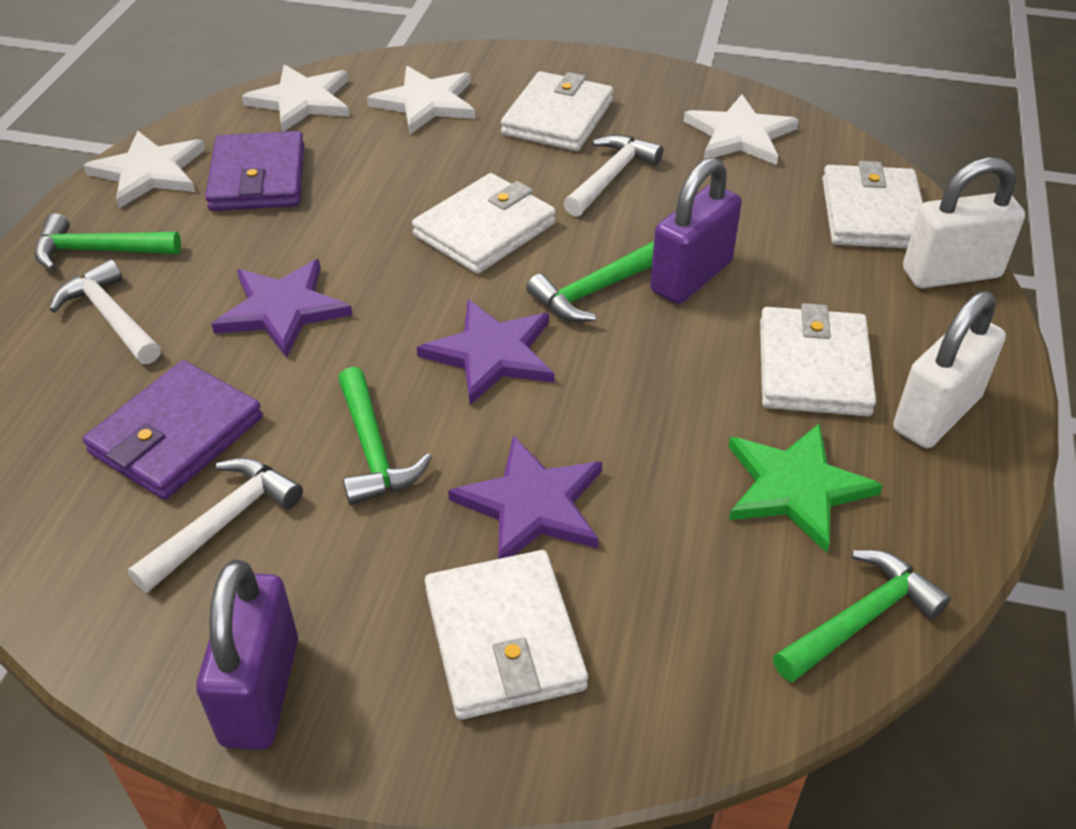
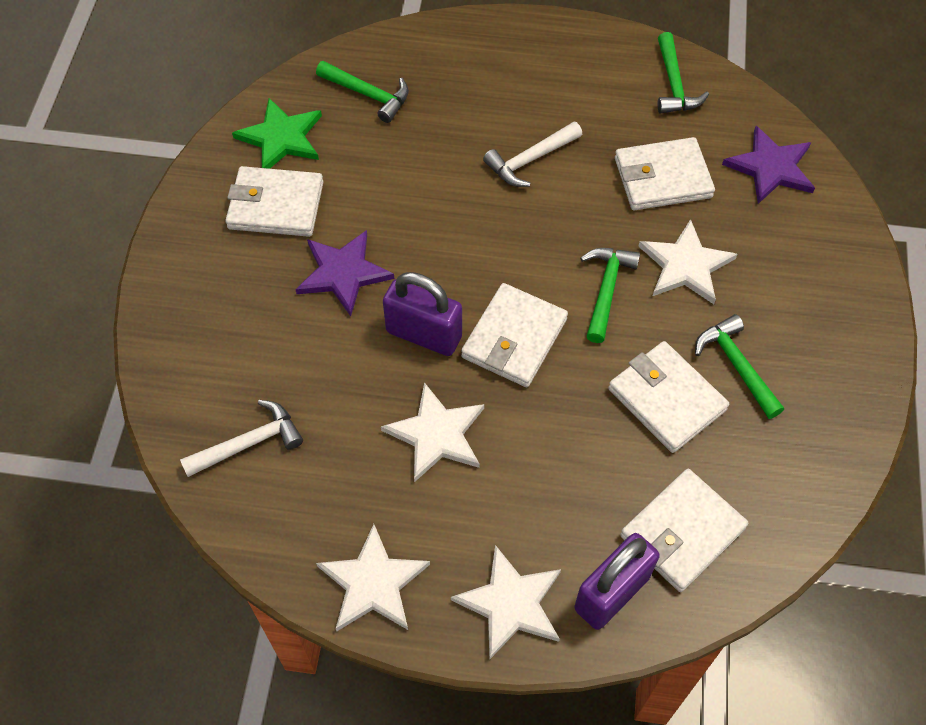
purple star: [211,259,352,358] [417,299,554,405] [448,435,602,559] = 3 -> [295,230,394,316] [722,126,815,204] = 2
purple wallet: [83,360,263,500] [205,131,304,211] = 2 -> none = 0
white hammer: [50,259,161,364] [128,458,303,592] [564,135,663,217] = 3 -> [180,400,303,477] [483,122,582,187] = 2
white padlock: [893,291,1006,448] [903,157,1025,288] = 2 -> none = 0

